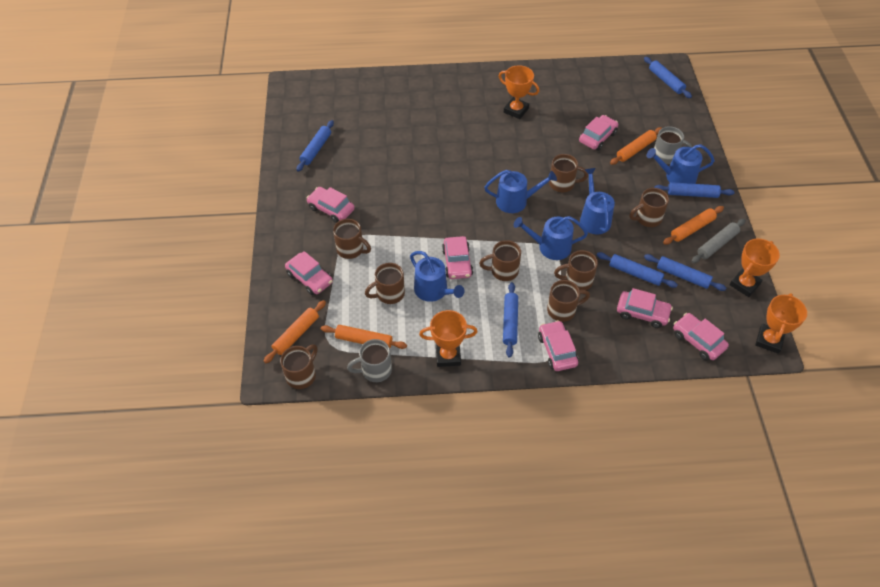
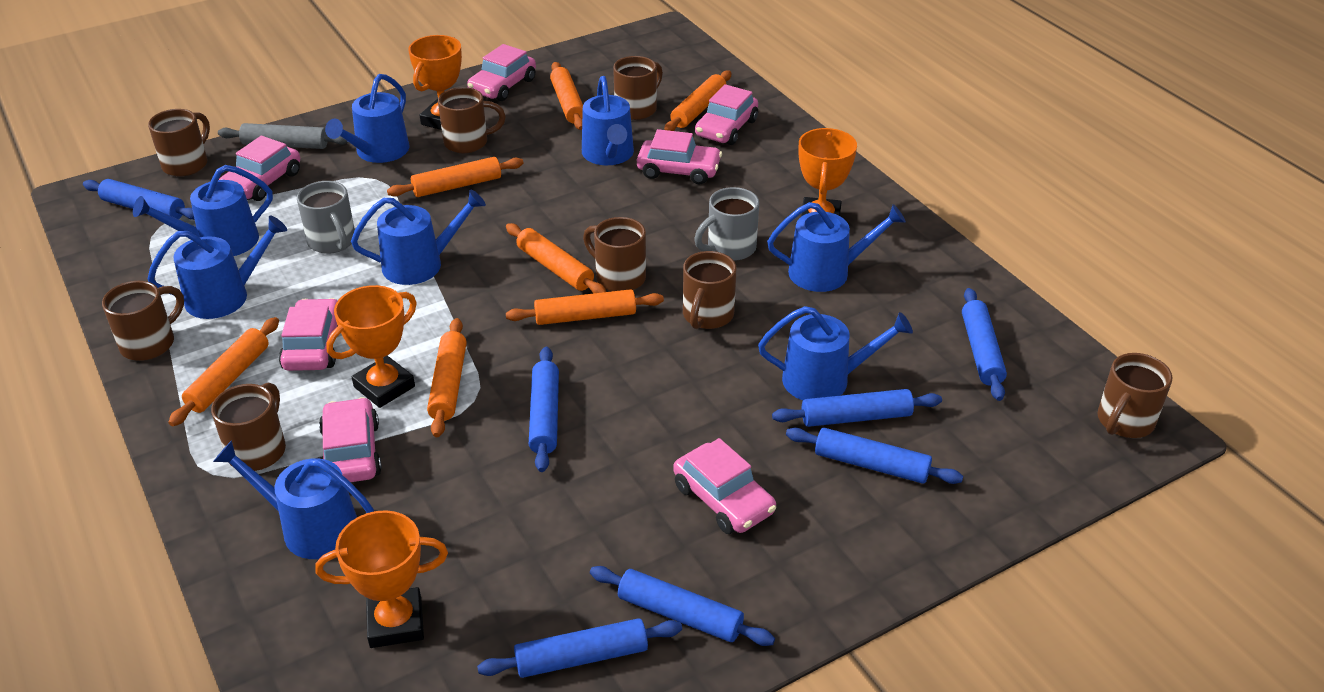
blue rolling pin: [296,120,334,172] [503,282,518,358] [597,252,678,288] [644,57,692,98] [644,254,726,291] [654,182,735,198] = 6 -> [83,179,195,220] [477,618,682,678] [529,347,559,472] [590,566,775,646] [772,389,942,427] [786,428,963,484] [962,288,1007,401] = 7
blue watering can: [410,251,464,302] [484,170,557,213] [514,216,588,260] [580,168,615,234] [646,144,715,184] = 5 -> [133,165,273,256] [148,216,287,319] [213,440,374,559] [325,74,409,163] [351,190,486,285] [582,76,634,165] [758,306,913,400] [767,202,906,292] = 8
orange rolling pin: [264,300,326,363] [321,325,407,349] [610,127,662,165] [663,206,724,244] = 4 -> [168,317,279,426] [387,157,524,197] [427,318,467,437] [506,223,606,293] [506,289,664,325] [550,62,583,130] [664,70,731,131] = 7

